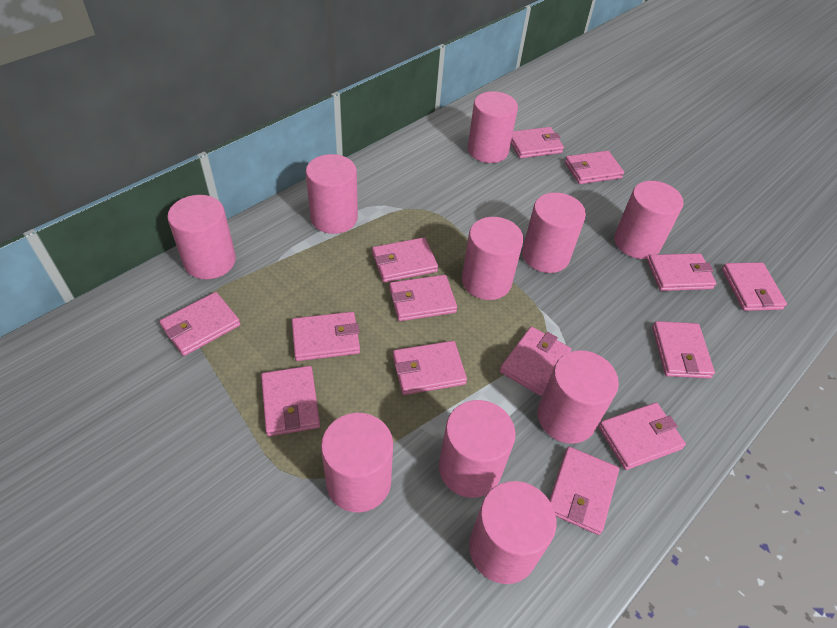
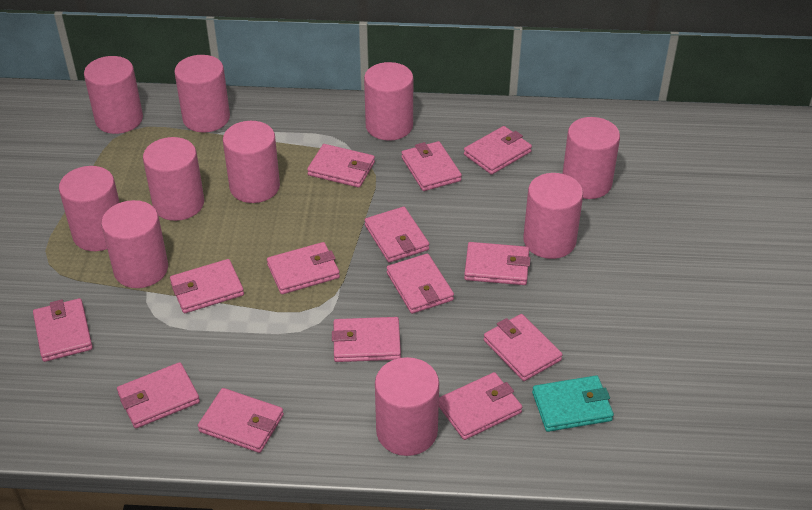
turquoise wallet: none = 0 -> [532,375,614,432] = 1

